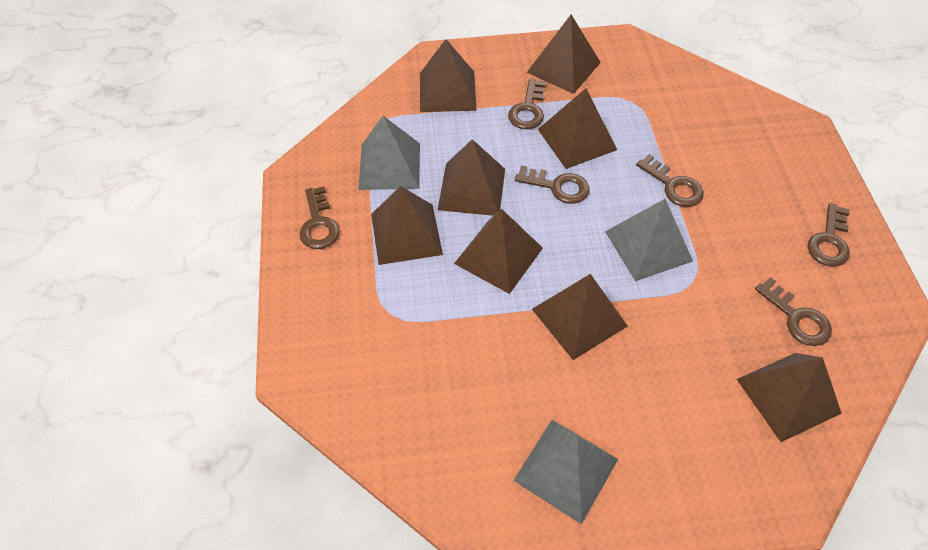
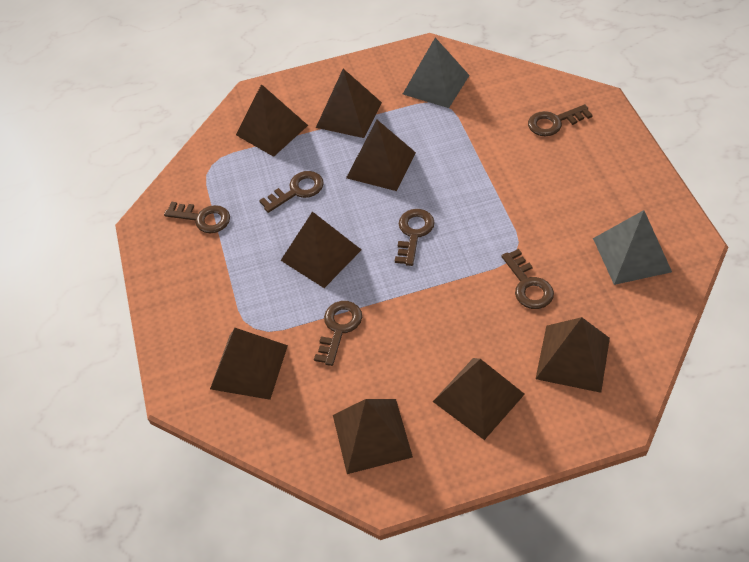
grey pyramid: [358,116,420,190] [513,420,618,524] [605,199,693,281] = 3 -> [403,38,470,108] [593,210,672,285] = 2

